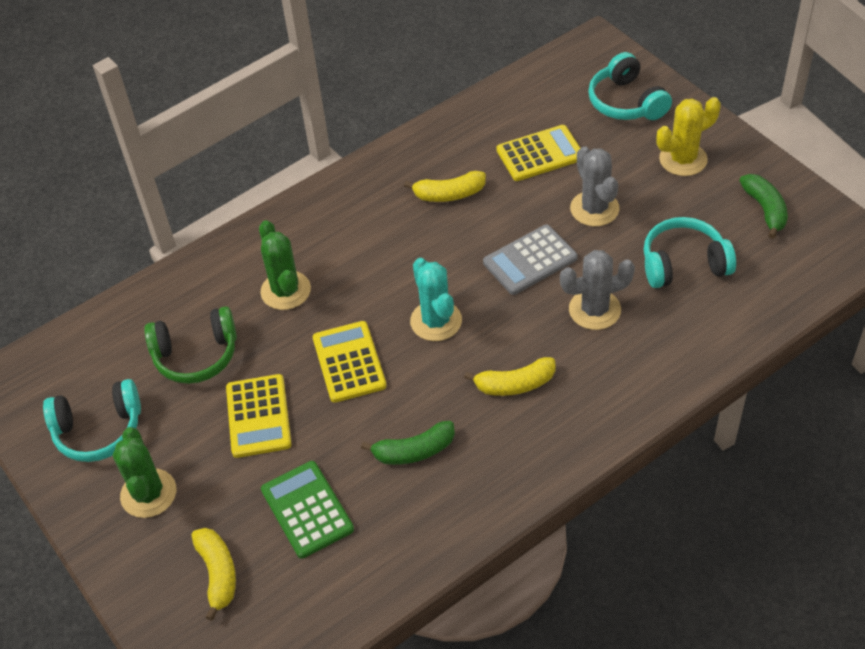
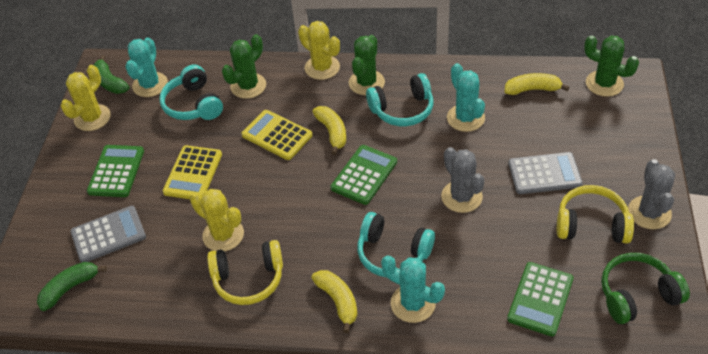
green cactus: [113,427,176,518] [259,220,311,310] = 2 -> [222,34,266,99] [349,35,385,95] [584,35,639,97] = 3
green calculator: [261,461,354,559] = 1 -> [87,145,144,197] [330,145,397,205] [507,262,574,337] = 3
grey calculator: [483,225,578,295] = 1 -> [70,206,146,263] [508,152,583,194] = 2
turquoise cactus: [410,258,462,341] = 1 -> [126,37,168,97] [381,256,445,323] [447,63,485,132] = 3
yellow cactus: [656,97,721,176] = 1 -> [60,65,111,131] [190,189,244,252] [298,21,340,80] = 3
yellow calculator: [226,374,292,458] [313,321,387,403] [497,125,581,181] = 3 -> [163,145,222,199] [241,110,312,160] = 2
yellow headphones: none = 0 -> [207,240,283,305] [557,185,634,243] = 2

